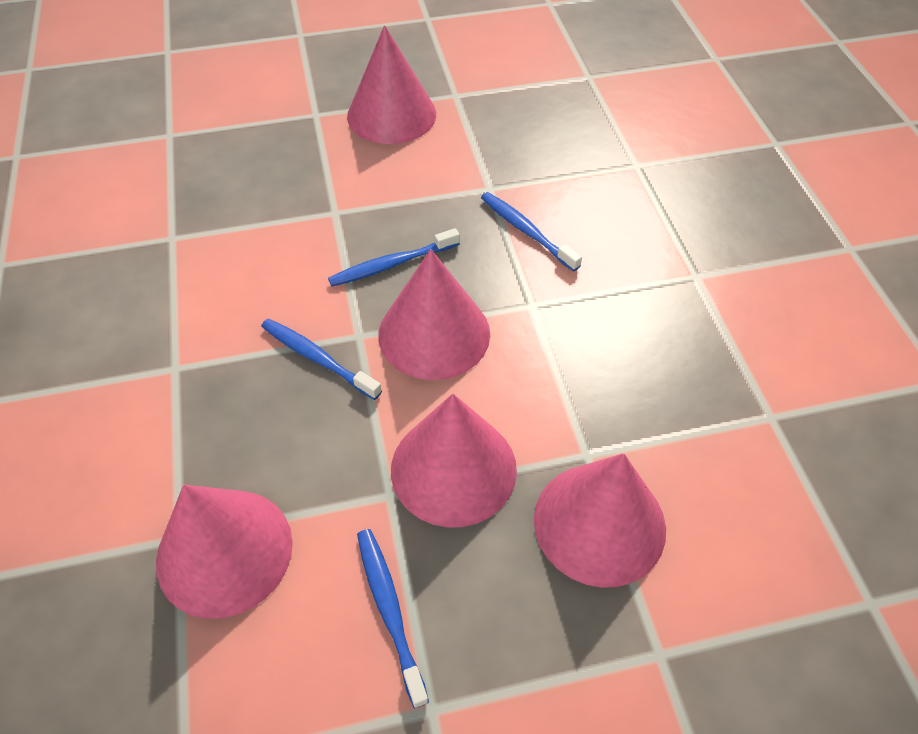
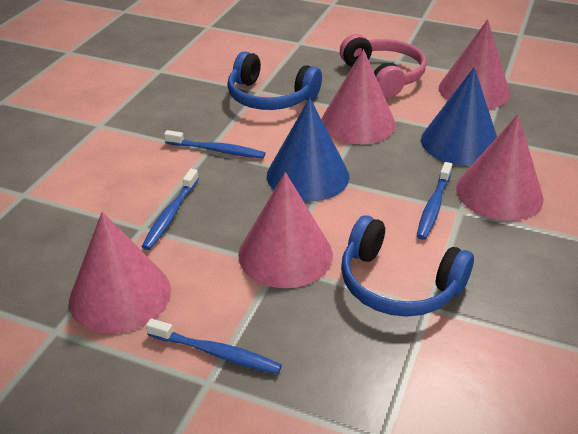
blue cone: none = 0 -> [267,98,349,202] [421,67,497,166] = 2
blue headphones: none = 0 -> [227,51,322,110] [341,215,474,317] = 2
pink headphones: none = 0 -> [340,34,427,98] = 1

